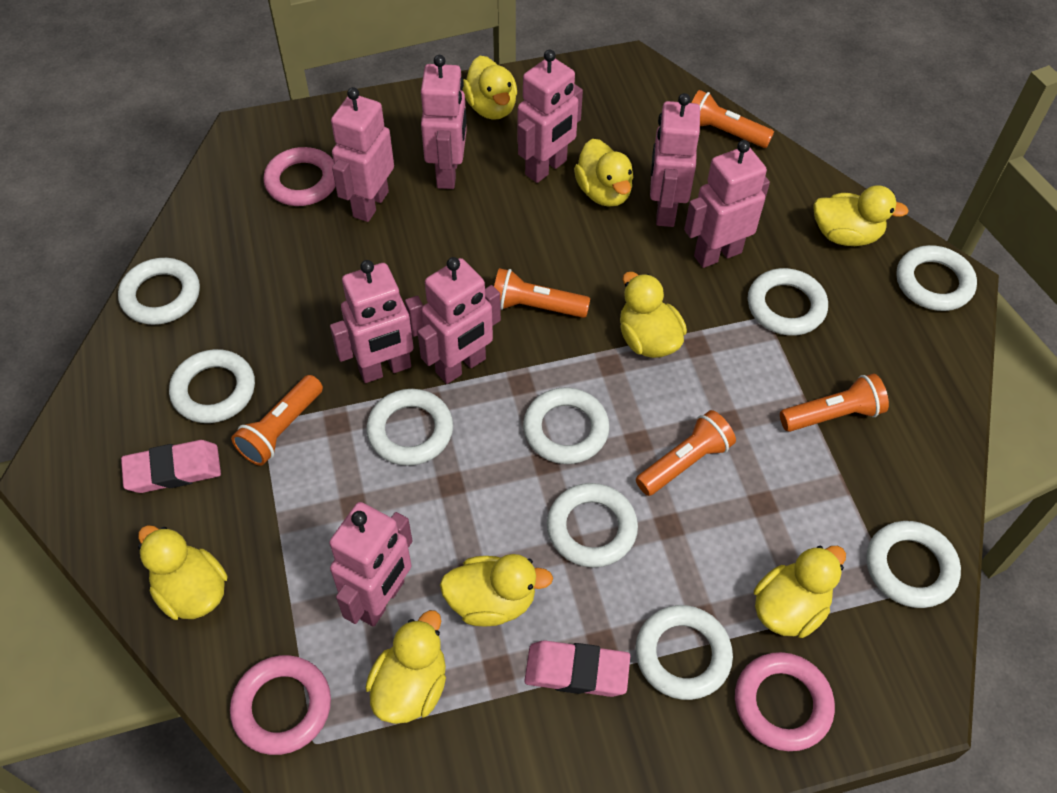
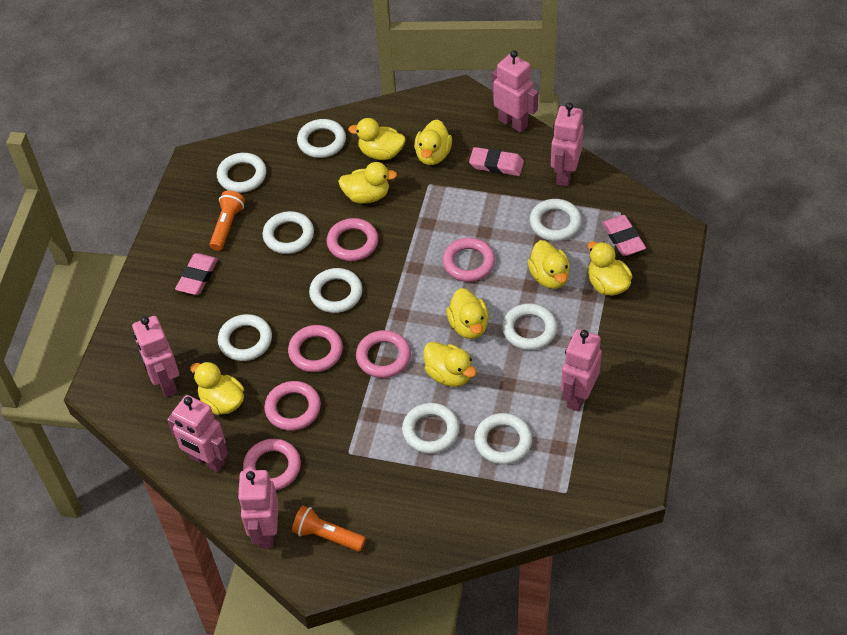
orange flashlight: [231,375,323,466] [494,268,590,318] [636,410,736,496] [692,90,774,148] [780,374,889,432] = 5 -> [210,190,245,251] [292,506,366,552] = 2
pink eraser: [121,440,221,493] [524,640,630,697] = 2 -> [175,253,218,295] [469,147,524,176] [602,215,646,256] = 3
pink ring: [230,655,331,755] [263,147,336,206] [735,652,835,751] = 3 -> [243,439,301,490] [264,381,321,431] [288,325,343,372] [327,218,378,261] [356,330,411,378] [442,238,495,282] = 6
pink robot: [329,502,412,627] [330,260,423,383] [331,87,394,222] [418,257,501,384] [421,55,467,189] [518,50,583,183] [650,93,700,227] [684,140,770,268] = 8 -> [132,316,179,397] [167,395,228,472] [237,470,279,548] [492,50,538,133] [551,103,584,187] [561,329,602,412] = 6

